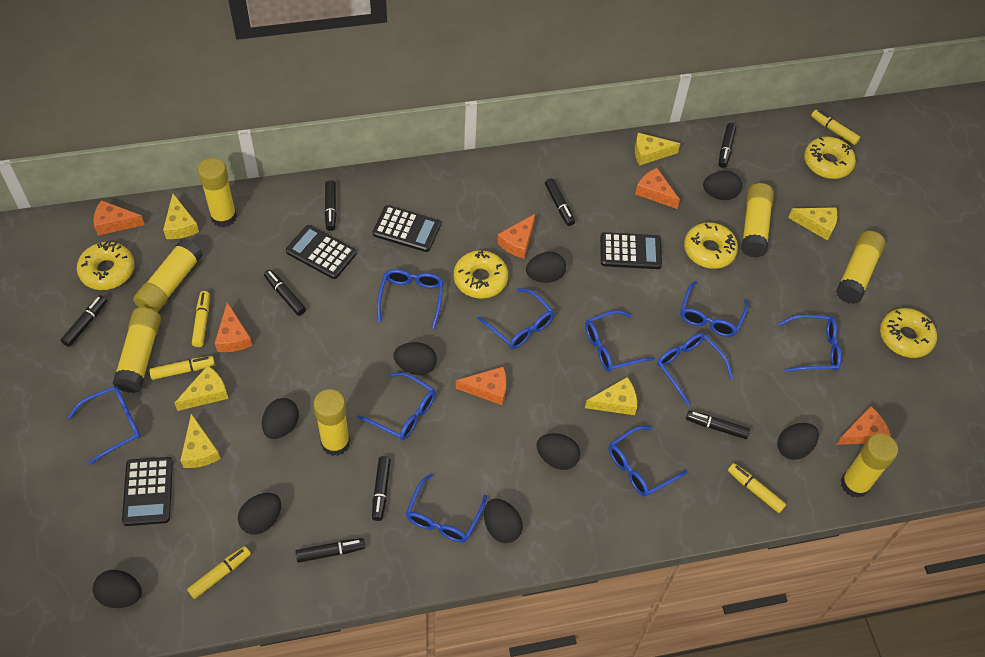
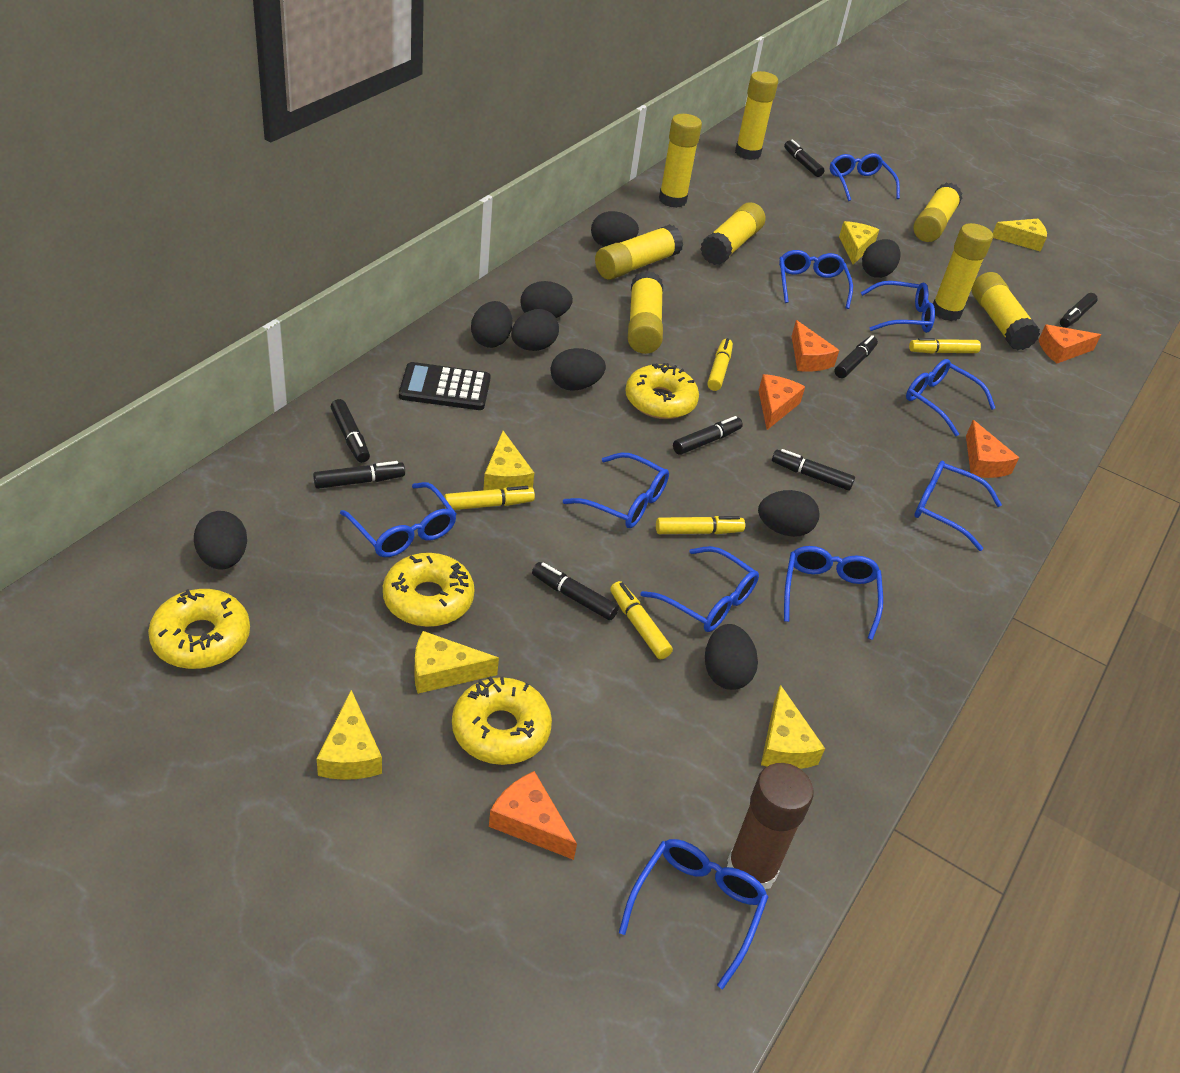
black calculator: [122,457,173,526] [286,225,357,279] [373,205,441,252] [600,232,662,269] = 4 -> [399,362,491,410] = 1
brown glue stick: none = 0 -> [727,763,814,889] = 1
orange cheese: [94,200,145,236] [215,302,252,352] [456,367,506,405] [497,214,535,259] [635,168,680,209] [836,406,891,445] = 6 -> [489,771,577,860] [758,374,805,430] [792,320,839,372] [966,420,1019,478] [1039,325,1101,363] = 5
yellow donut: [77,241,134,290] [454,250,508,298] [684,222,738,269] [804,137,856,179] [880,308,937,358] = 5 -> [148,589,250,669] [383,553,475,627] [452,676,552,765] [625,363,699,419] = 4
yellow glue stick: [113,307,161,393] [133,239,203,312] [198,158,237,227] [313,389,350,456] [741,183,774,258] [836,231,885,304] [841,433,898,498] = 7 -> [595,224,683,280] [628,271,663,354] [659,114,702,208] [700,202,765,265] [735,71,778,160] [913,183,962,242] [933,223,993,321] [972,272,1040,351] = 8

